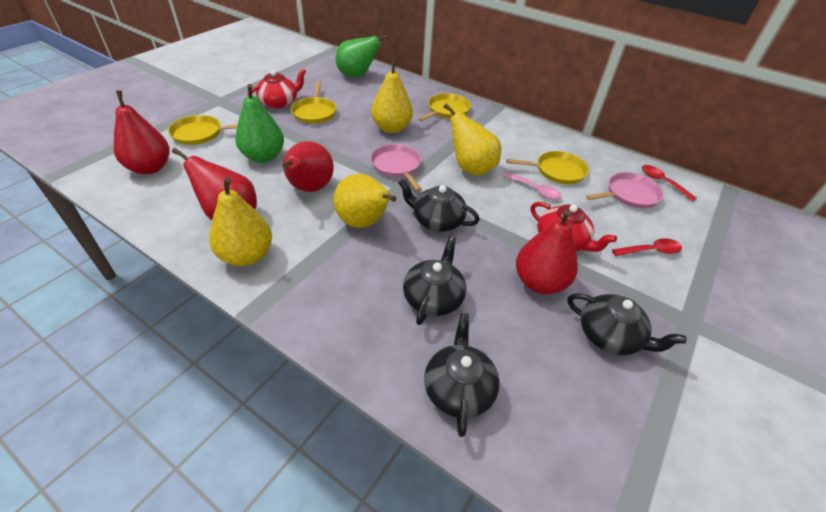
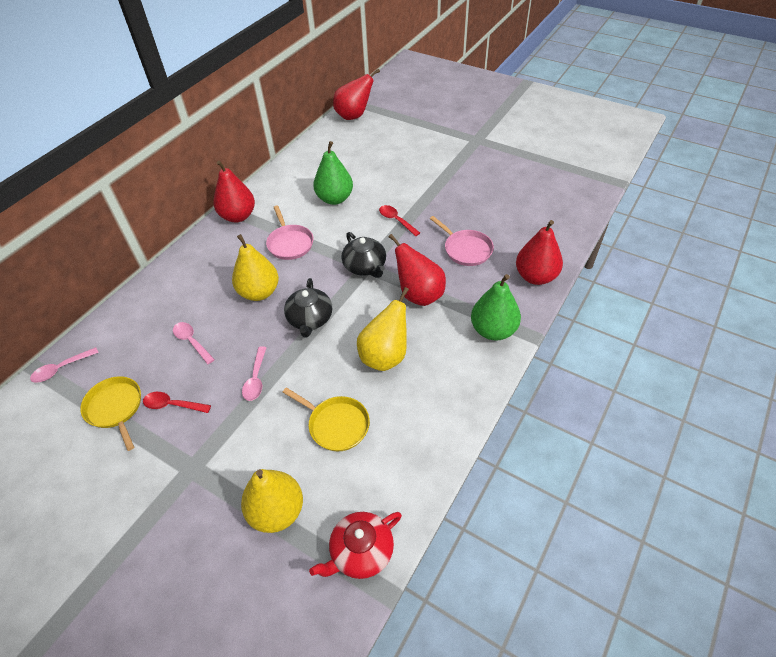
black teapot: [398,179,480,232] [403,236,467,325] [424,313,500,437] [567,293,686,355] = 4 -> [284,278,332,338] [341,232,386,278] = 2
pink spoon: [503,172,562,199] = 1 -> [30,347,99,383] [173,322,215,364] [242,346,267,401] = 3
red teapot: [247,69,306,108] [531,202,617,252] = 2 -> [309,512,402,579] = 1
yellow pan: [168,115,237,145] [291,81,336,123] [418,93,471,121] [506,151,589,184] = 4 -> [80,376,141,451] [283,387,370,451] = 2
yellow pear: [209,177,272,266] [333,174,396,228] [371,59,413,133] [444,104,501,176] = 4 -> [232,234,279,301] [241,469,303,533] [357,287,409,371] = 3

